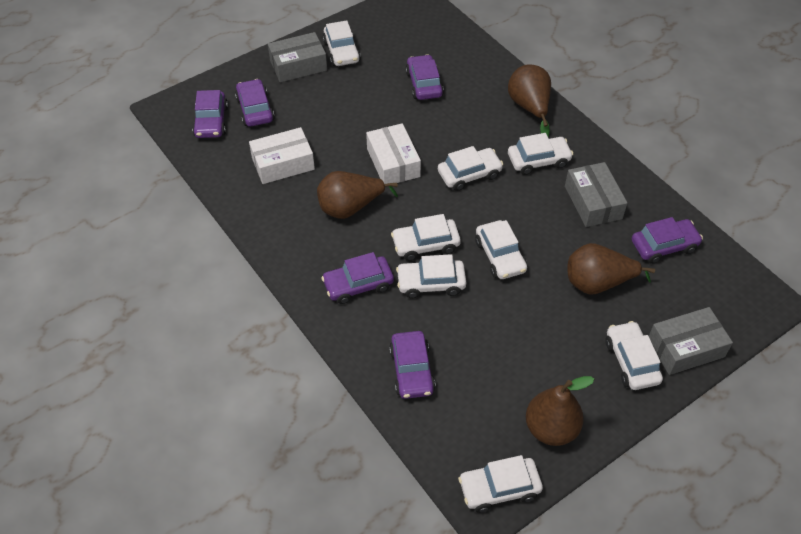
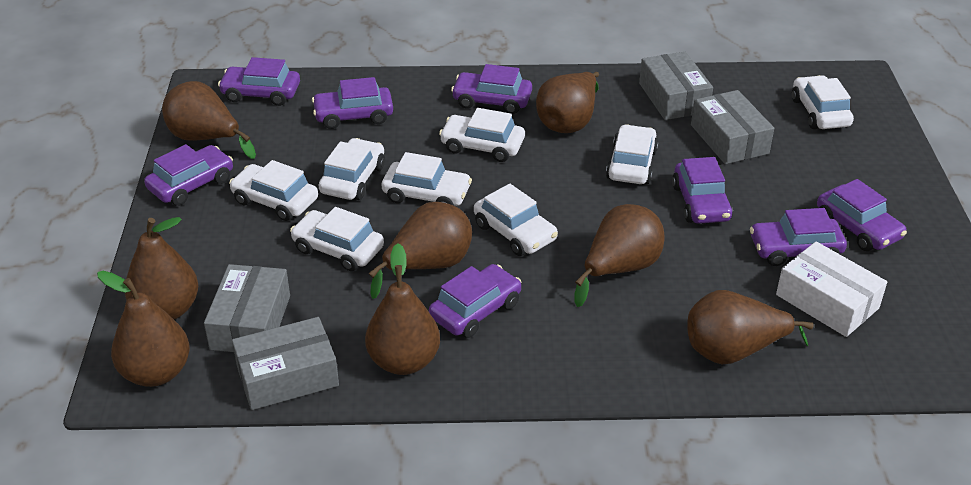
brown pear: [317,171,398,219] [508,65,551,137] [526,376,594,446] [567,243,655,295] = 4 -> [97,271,190,387] [125,217,198,319] [162,81,256,159] [365,243,440,375] [368,202,472,299] [536,72,599,133] [574,204,664,307] [687,290,814,364] = 8
grey box: [268,32,327,82] [565,162,628,227] [649,307,733,375] = 3 -> [204,264,290,352] [232,317,339,410] [639,52,713,120] [691,90,774,164] = 4
purple car: [192,90,228,138] [235,79,275,127] [321,252,394,304] [389,331,436,399] [405,54,444,100] [632,217,703,264] = 6 -> [144,144,233,206] [218,57,300,106] [312,77,393,129] [429,264,521,338] [451,64,532,114] [672,157,733,224] [750,208,847,266] [817,179,907,251] = 8
white box: [249,127,315,184] [366,123,421,184] = 2 -> [776,241,887,337] = 1

